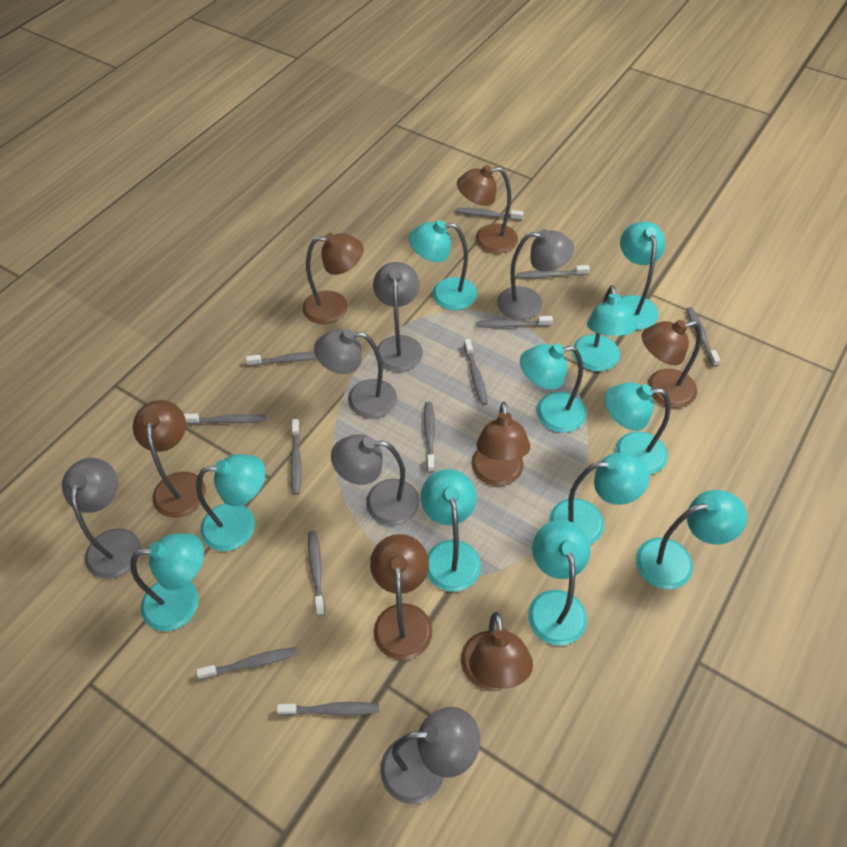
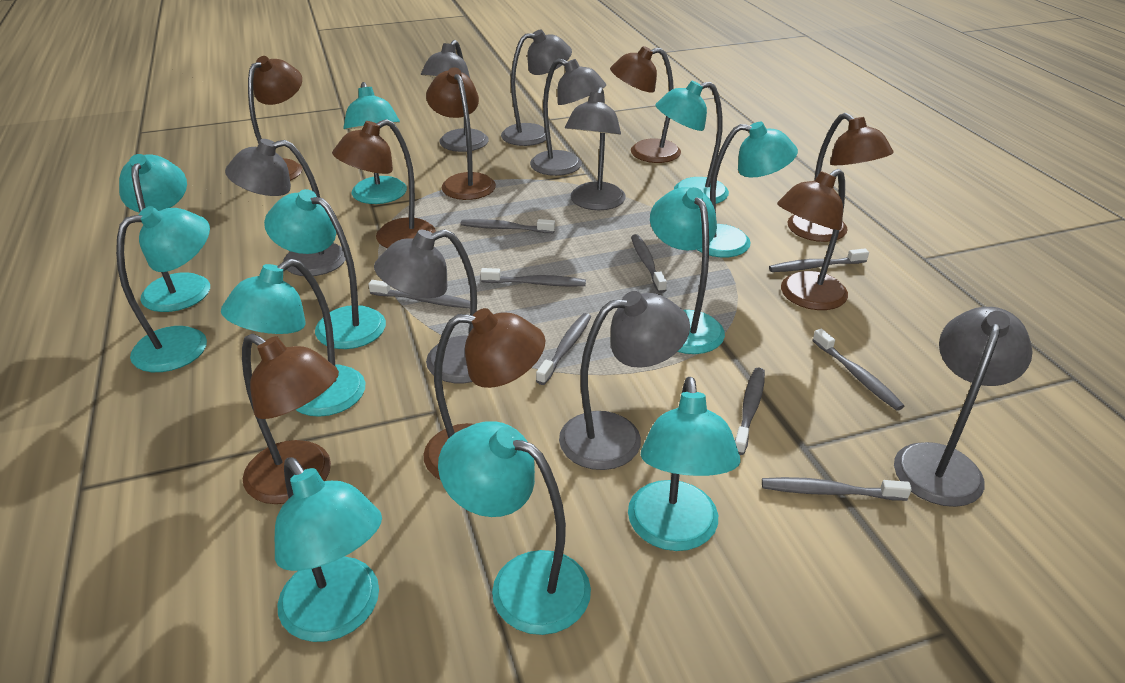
brown lamp: [133,400,206,518] [302,233,364,324] [370,534,433,660] [457,165,518,254] [461,612,533,690] [471,402,530,486] [642,320,702,408] = 7 -> [242,334,339,504] [248,56,302,181] [332,119,436,248] [423,308,545,480] [426,67,496,200] [610,46,681,163] [777,169,848,310] [787,113,894,242] = 8
grey lamp: [62,458,141,579] [314,329,397,419] [331,434,420,526] [373,262,423,372] [380,707,480,804] [497,229,574,320] = 6 -> [225,139,346,276] [374,229,477,383] [421,40,489,152] [501,29,572,146] [530,58,606,176] [559,291,690,470] [565,87,626,210] [894,307,1032,507] = 8
grey toothbrush: [184,413,266,424] [196,647,297,680] [246,352,317,366] [277,702,379,716] [290,419,302,495] [308,531,325,616] [424,402,435,473] [456,208,524,221] [464,339,488,405] [477,316,553,328] [517,265,590,278] [686,307,721,367] = 12 -> [369,280,471,308] [461,219,555,233] [480,268,586,287] [536,313,591,385] [631,234,667,293] [735,367,765,455] [762,477,912,501] [769,249,869,272] [812,329,904,411] = 9

